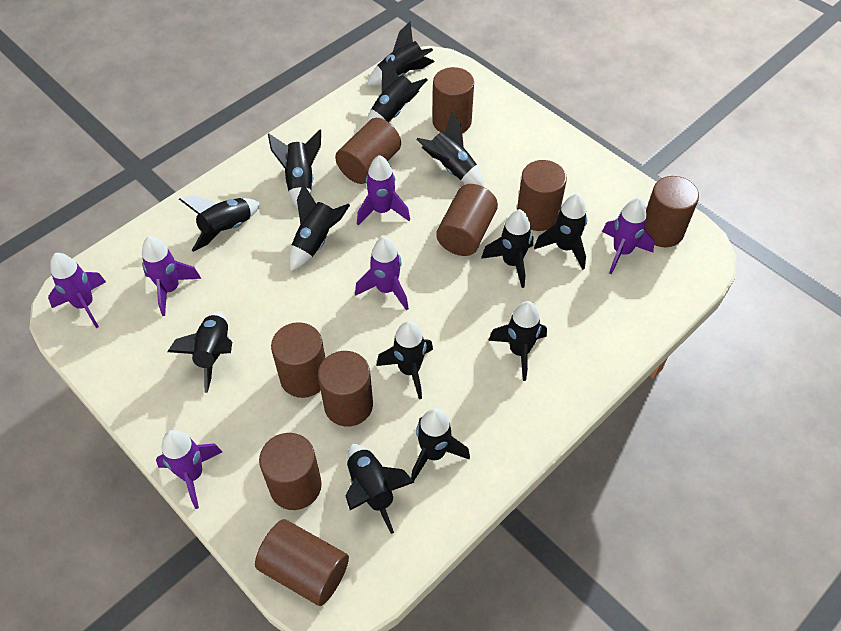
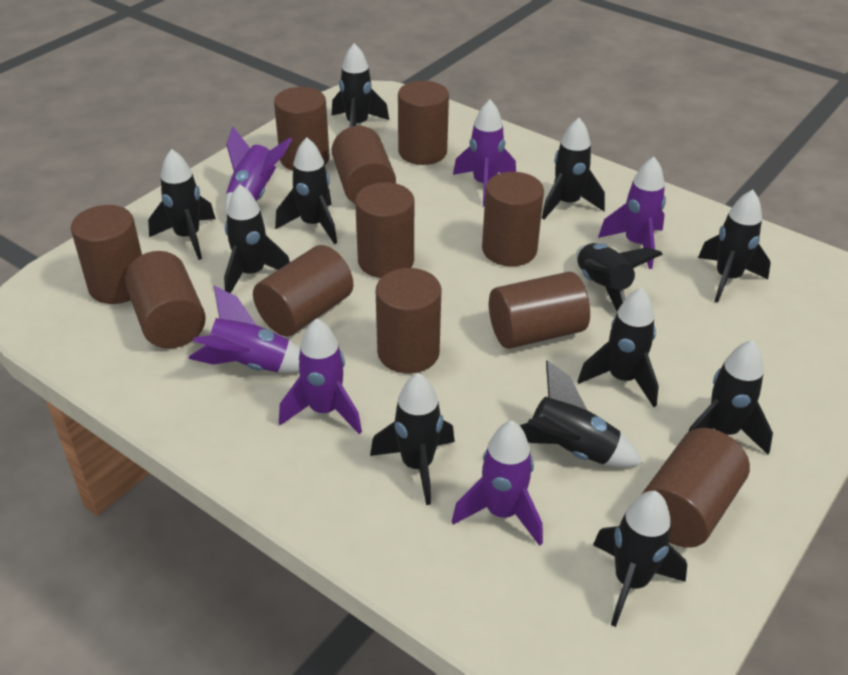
black rocket: [167,311,232,393] [179,195,260,252] [268,130,321,209] [289,183,350,271] [346,444,415,534] [366,57,427,123] [367,21,435,86] [376,321,433,399] [411,408,470,481] [416,111,484,187] [481,209,533,288] [488,301,547,381] [534,193,587,270] = 13 -> [148,149,216,260] [224,184,290,293] [275,137,337,244] [332,43,389,127] [370,373,455,505] [519,360,643,467] [542,118,605,219] [576,243,663,311] [578,287,659,407] [593,491,687,627] [688,340,773,455] [698,190,771,302] = 12
brown cylinder: [255,519,349,606] [259,433,322,510] [271,322,325,398] [318,351,373,427] [335,118,401,184] [432,67,474,133] [436,184,498,256] [517,160,567,231] [645,176,699,247] = 9 -> [71,205,142,304] [125,251,206,348] [253,245,353,336] [274,87,330,171] [332,126,396,204] [355,182,414,278] [376,268,442,374] [398,81,449,165] [482,172,544,266] [489,272,590,349] [641,428,750,548] = 11

